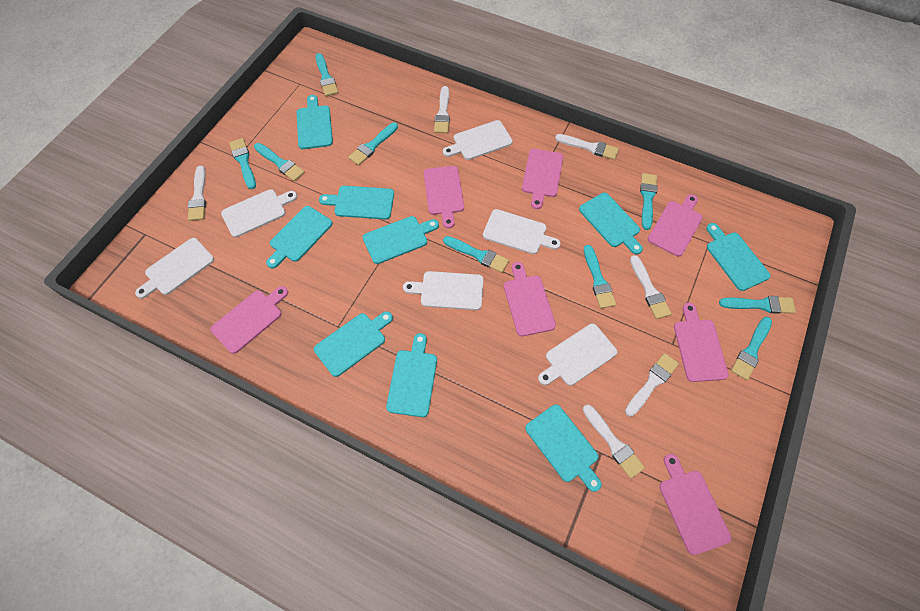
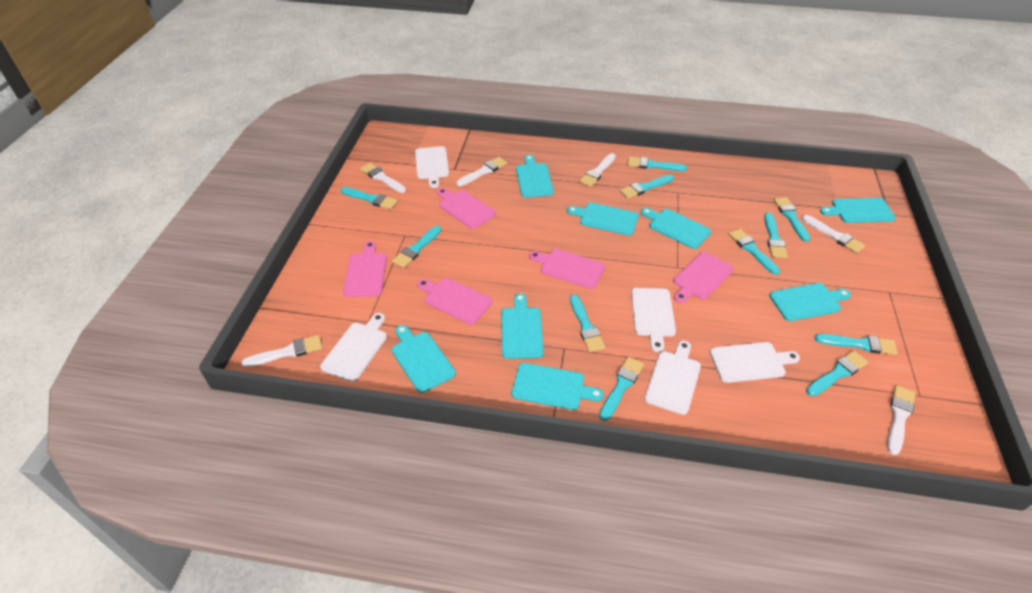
pink cutting board: [211,286,288,354] [424,166,464,228] [504,262,556,336] [522,149,563,209] [648,194,703,256] [659,454,732,555] [674,303,729,382] = 7 -> [343,241,387,297] [417,278,492,325] [437,188,496,229] [529,249,605,289] [673,252,733,303] = 5
turquoise brush: [229,138,256,189] [254,143,305,181] [315,53,338,96] [348,123,398,165] [443,236,509,273] [584,245,616,308] [640,173,657,230] [719,296,796,314] [731,317,772,380] = 9 -> [341,187,398,210] [392,226,441,268] [570,294,605,352] [599,357,644,421] [620,175,674,199] [627,157,687,171] [728,229,780,275] [764,212,788,258] [774,197,810,242] [806,351,868,396] [815,334,898,355] = 11
turquoise cutting board: [266,206,333,268] [296,95,333,149] [314,311,393,377] [319,186,394,220] [363,216,439,264] [386,333,437,417] [525,404,602,492] [579,193,643,254] [706,223,771,291] = 9 -> [392,325,456,393] [501,293,544,359] [511,363,604,410] [516,155,554,198] [567,203,639,236] [641,208,711,249] [769,283,851,321] [820,198,896,223] = 8
white cutting board: [135,238,214,299] [221,189,297,237] [403,271,483,310] [443,120,513,160] [483,209,561,254] [538,324,617,386] = 6 -> [320,313,387,382] [415,146,449,188] [631,288,676,352] [645,341,701,415] [710,342,800,383] = 5

